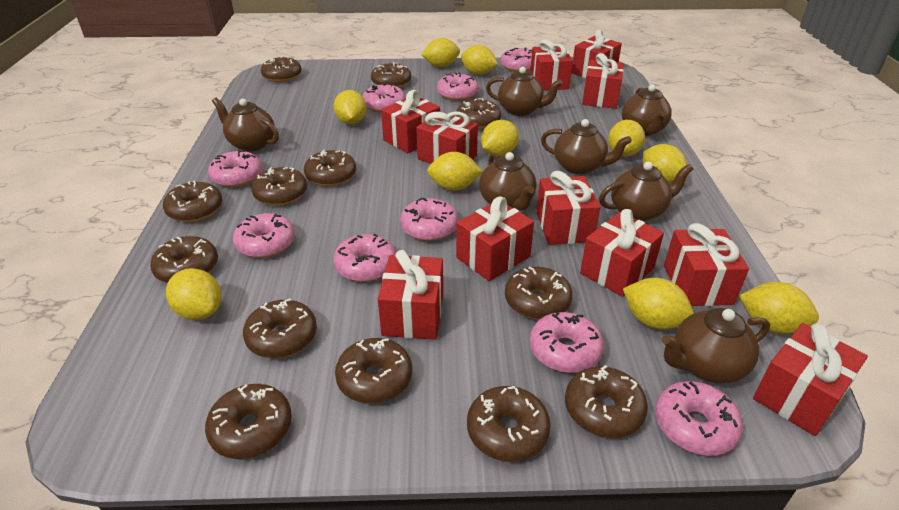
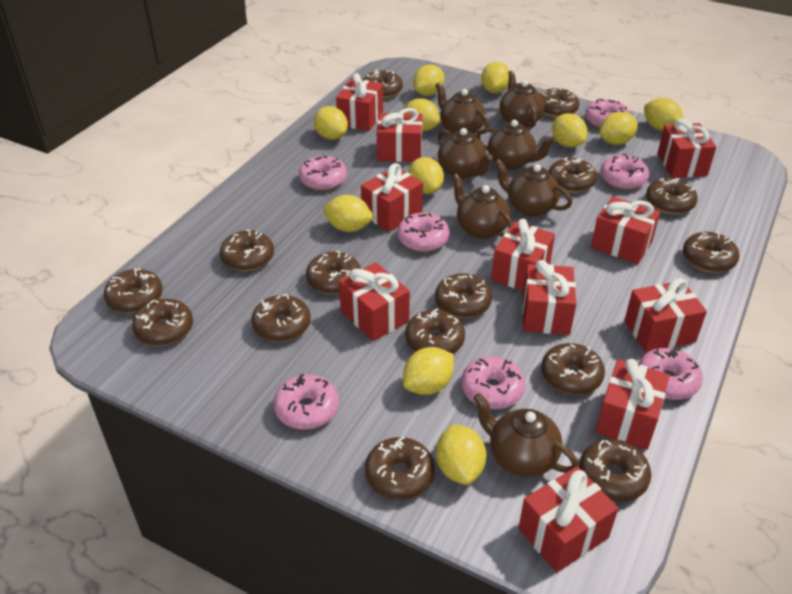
brown donut: [150,236,218,283] [163,181,222,222] [205,384,292,459] [243,298,317,358] [251,167,307,206] [261,56,301,82] [304,149,356,186] [335,338,412,404] [371,62,411,88] [456,98,501,129] [467,386,551,462] [505,266,573,319] [565,365,648,438] = 13 -> [104,268,163,313] [132,299,193,346] [220,229,274,271] [251,294,311,342] [306,251,361,294] [363,70,403,99] [365,436,435,500] [405,308,465,354] [435,273,492,318] [540,88,579,118] [541,343,605,395] [548,157,597,193] [579,439,651,502] [646,178,698,214] [683,232,739,273] = 15
pink donut: [208,150,262,187] [233,213,295,258] [333,234,396,282] [363,84,405,112] [400,198,458,241] [437,73,479,101] [500,48,532,72] [530,312,604,373] [655,381,743,456] = 9 -> [273,374,339,430] [299,155,347,190] [397,212,450,252] [461,356,525,409] [585,99,630,128] [600,154,649,190] [638,348,703,400] = 7
yellow lemon: [166,268,221,320] [334,90,367,124] [422,38,460,67] [427,152,483,190] [461,45,498,75] [481,120,519,156] [608,120,645,157] [623,278,694,329] [643,144,687,183] [739,282,819,334] = 10 -> [314,106,348,140] [323,195,375,232] [403,98,440,131] [403,347,454,395] [408,157,444,194] [413,65,444,96] [436,424,486,485] [481,62,510,93] [552,113,587,148] [599,112,638,145] [644,98,684,131] = 11

